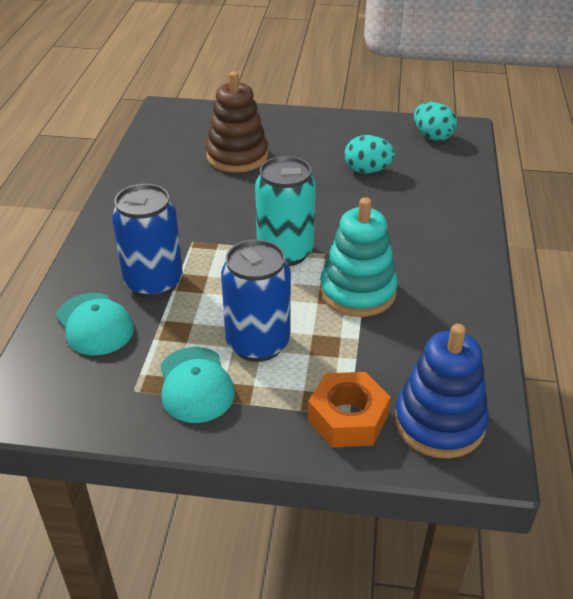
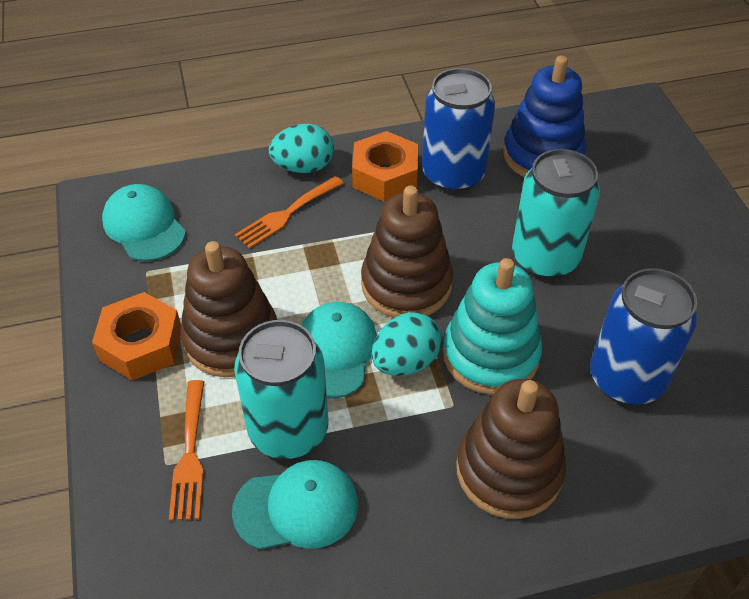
brown stacking toy: [206,71,268,173] = 1 -> [180,241,277,377] [361,186,453,318] [456,379,566,519] = 3
orange fork: none = 0 -> [169,380,205,521] [235,176,344,249] = 2
orange nut: [308,372,391,447] = 1 -> [92,292,181,381] [352,131,418,201] = 2
turquoise can: [255,156,316,266] = 1 -> [234,320,328,459] [512,149,600,279] = 2
turquoise cap: [56,293,134,355] [160,347,235,423] = 2 -> [102,184,186,261] [232,460,358,550] [301,302,377,399] = 3

